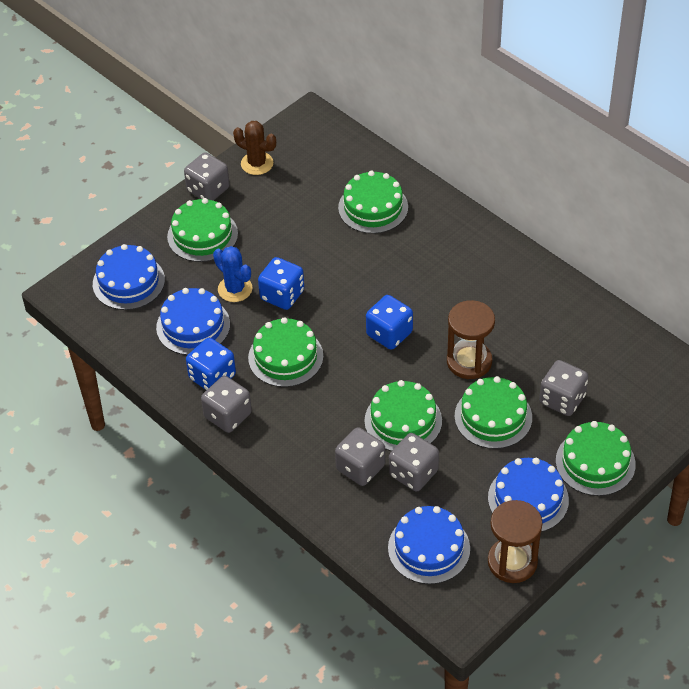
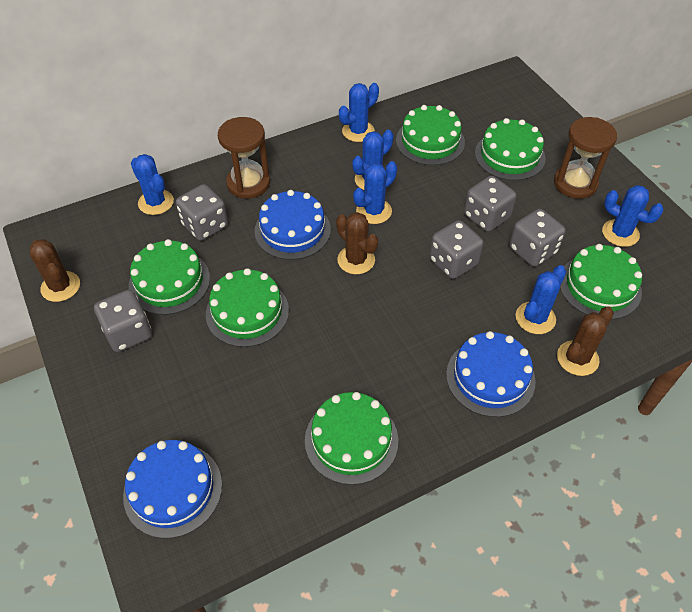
blue cactus: [213,246,252,302] = 1 -> [131,154,174,215] [339,83,379,142] [352,130,394,190] [353,161,397,224] [516,265,566,334] [602,185,664,247] = 6
blue cake: [93,244,165,310] [156,288,230,355] [388,506,470,584] [488,458,569,532] = 4 -> [123,440,222,538] [254,190,331,260] [446,331,536,417] = 3
blue dice: [186,338,236,390] [258,257,304,310] [366,295,413,350] = 3 -> none = 0
brown cactus: [233,121,276,175] = 1 -> [30,239,80,302] [336,212,378,274] [557,306,614,376] = 3

